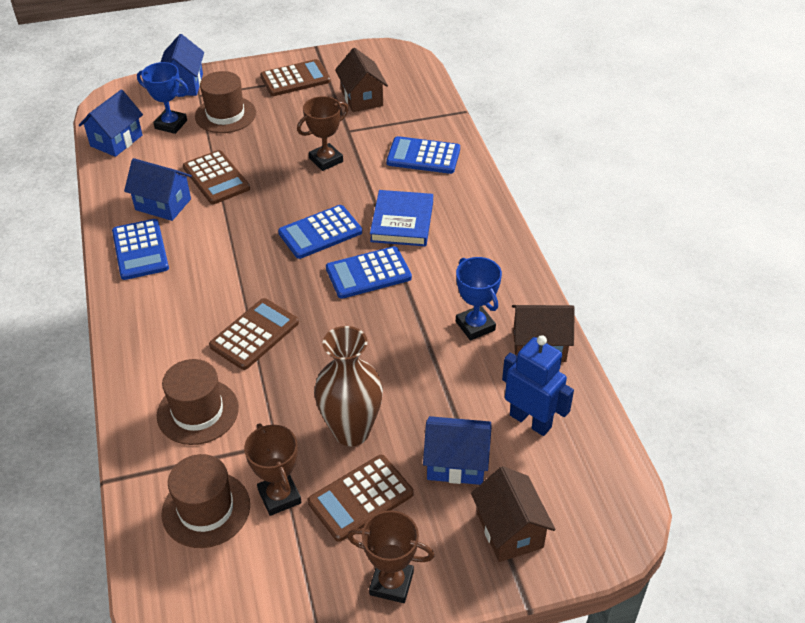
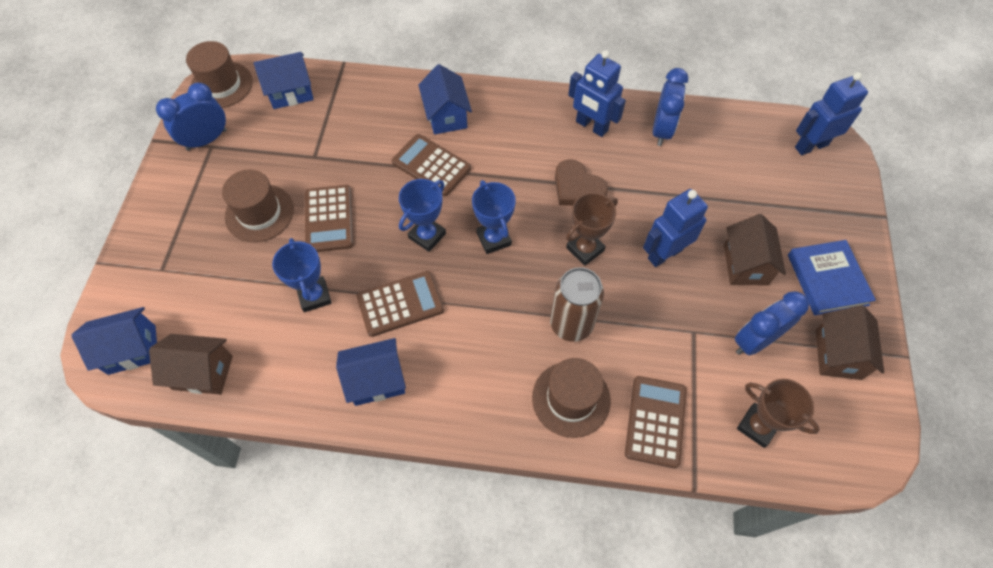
blue calculator: [112,219,169,280] [278,205,362,259] [326,246,412,299] [386,136,460,174] = 4 -> none = 0
blue clock: none = 0 -> [156,83,227,151] [653,68,688,146] [735,291,809,355] = 3
blue robot: [502,335,574,436] = 1 -> [568,50,626,137] [643,189,708,267] [795,72,868,155] = 3
blue trophy: [137,62,188,134] [456,257,502,341] = 2 -> [272,238,332,312] [399,179,446,252] [472,180,516,254] = 3
brown can: none = 0 -> [550,267,604,342] = 1
brown heart: none = 0 -> [555,159,608,206] = 1
brown trophy: [244,424,302,516] [297,96,348,171] [347,510,434,603] = 3 -> [566,193,618,266] [737,379,820,448] = 2
brown vase: [314,326,383,446] = 1 -> none = 0

